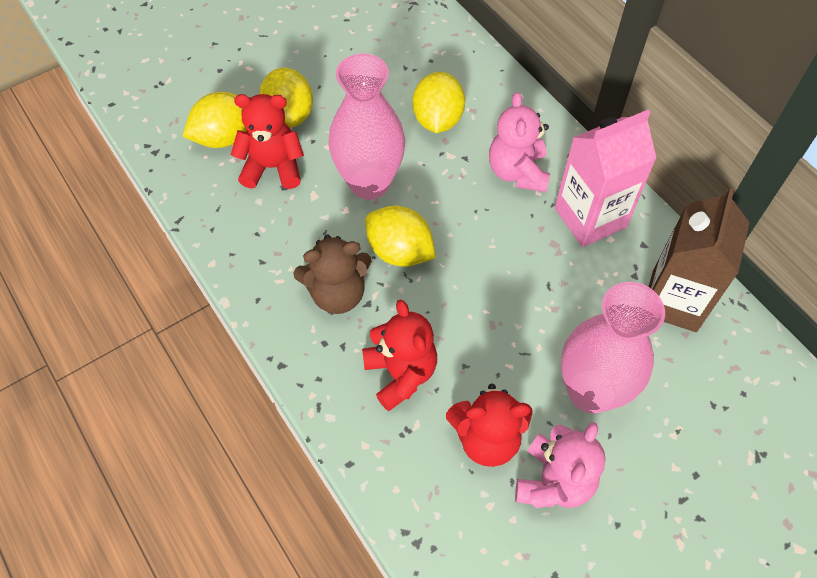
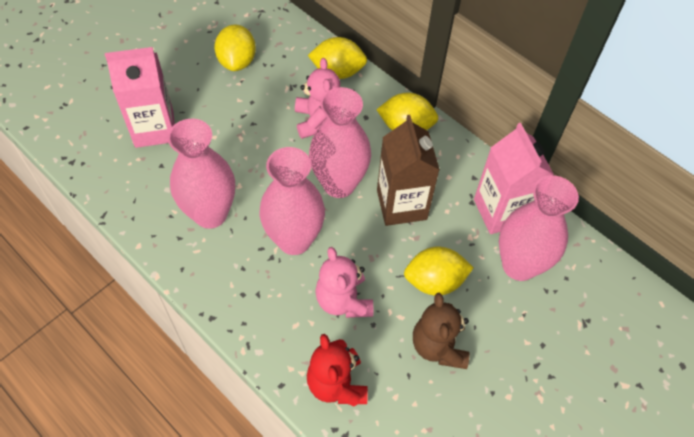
pink carton: [555,110,657,247] = 1 -> [105,47,175,148] [474,123,554,234] = 2
pink vase: [328,54,405,200] [561,282,665,413] = 2 -> [168,119,235,229] [260,147,325,255] [309,87,371,198] [499,175,579,281] = 4
red teddy bear: [231,94,304,189] [362,299,437,411] [446,384,532,467] = 3 -> [307,334,368,406] = 1

